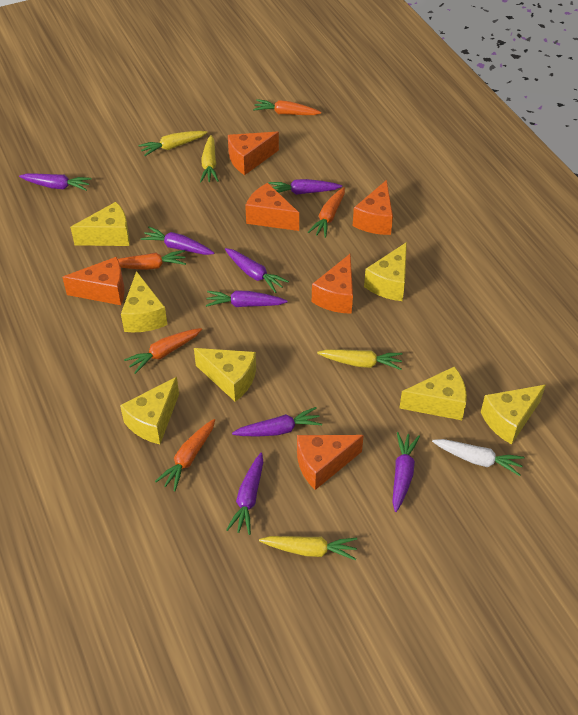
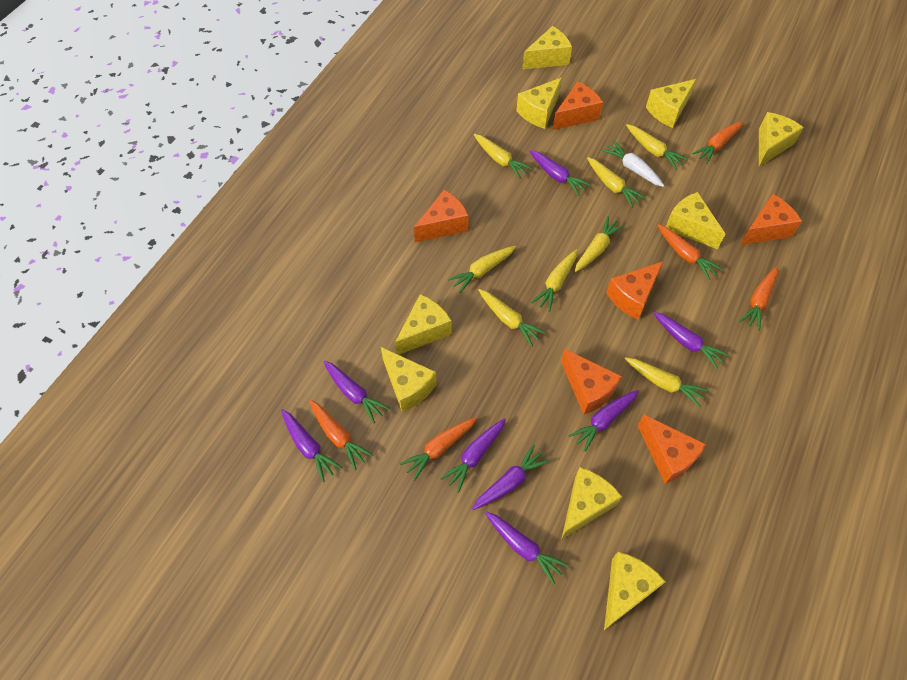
yellow carrot: [138,131,207,156] [200,135,219,182] [259,536,357,561] [317,349,403,370] = 4 -> [448,246,516,293] [474,134,532,179] [478,289,546,346] [531,249,578,312] [574,216,625,272] [587,157,646,208] [625,357,709,407] [626,124,688,169] = 8
yellow cheese: [70,202,130,246] [120,377,179,444] [121,271,167,332] [194,348,256,402] [364,242,407,301] [399,366,467,420] [481,385,546,445] = 7 -> [381,347,437,412] [395,294,452,355] [516,77,562,129] [522,26,572,69] [561,467,622,540] [604,552,666,630] [646,79,697,128] [666,192,725,249] [759,112,804,166] = 9

